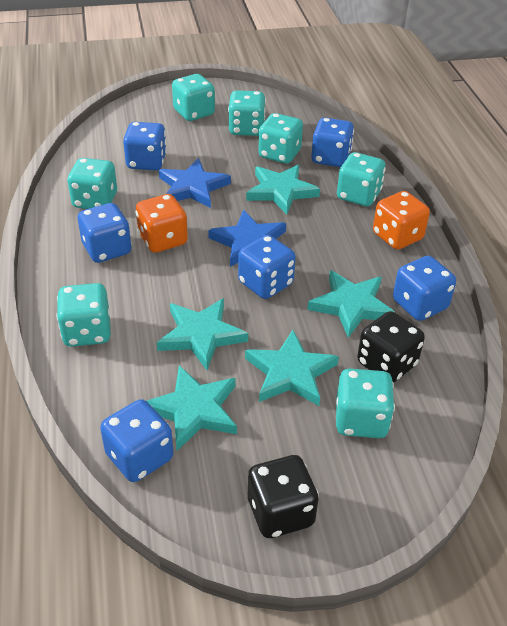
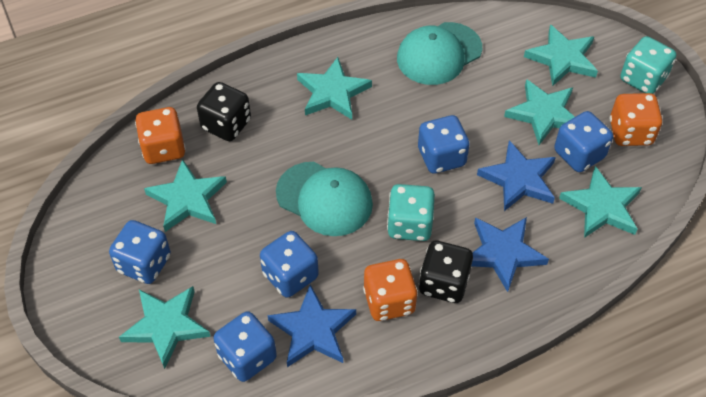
blue dice: [78,203,131,263] [100,399,173,482] [123,122,167,170] [238,235,296,299] [311,118,354,167] [393,256,456,321] = 6 -> [109,220,171,284] [213,311,277,382] [260,231,319,298] [418,115,470,174] [554,111,613,172] = 5
blue star: [159,158,231,208] [208,210,286,267] = 2 -> [267,285,356,367] [472,217,549,292] [477,140,556,211] = 3
orange dice: [136,194,188,253] [373,191,430,250] = 2 -> [135,107,186,164] [363,259,418,321] [610,93,663,146] = 3
turquoise cap: none = 0 -> [276,162,373,236] [397,22,482,85] = 2
turquoise dice: [56,283,111,347] [67,158,117,209] [172,74,215,121] [228,90,266,136] [258,113,303,164] [336,369,395,438] [337,152,386,206] = 7 -> [387,184,435,241] [620,36,676,94] = 2
turquoise star: [147,366,237,451] [157,298,248,370] [245,330,339,406] [246,165,320,215] [307,270,396,338] = 5 -> [119,286,211,369] [144,159,227,232] [297,57,372,120] [504,79,575,145] [524,25,598,86] [559,166,642,238] = 6

